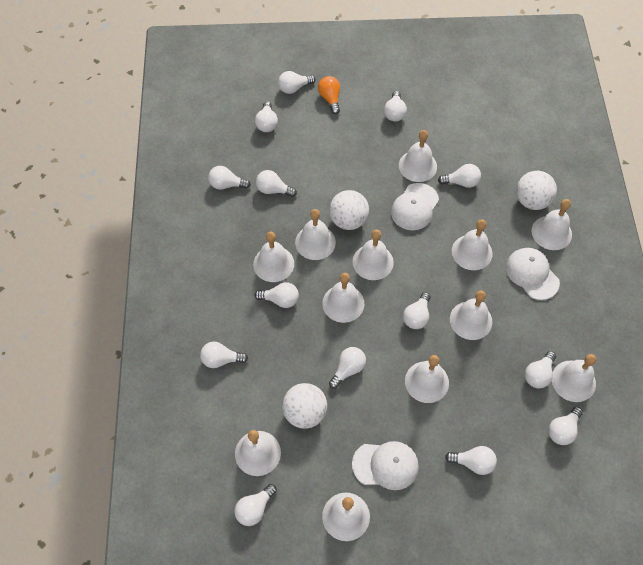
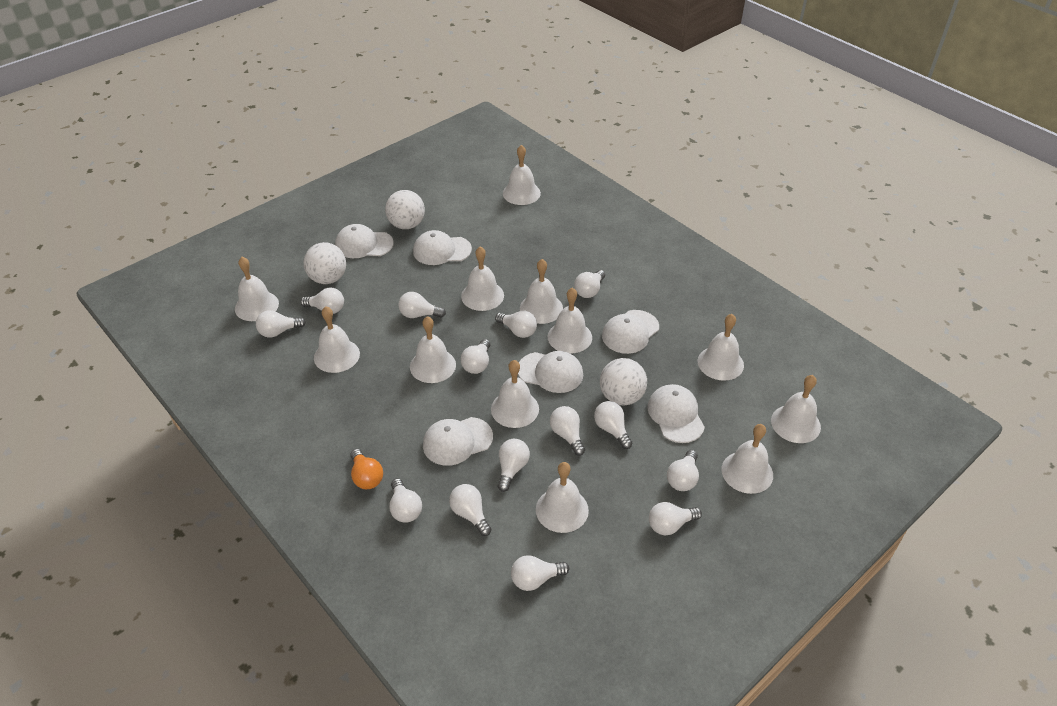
white cap: [352,441,419,490] [391,183,439,230] [506,248,560,300] = 3 -> [335,224,394,258] [413,230,472,265] [423,417,493,466] [518,351,583,393] [602,310,659,354] [647,384,705,443] = 6

